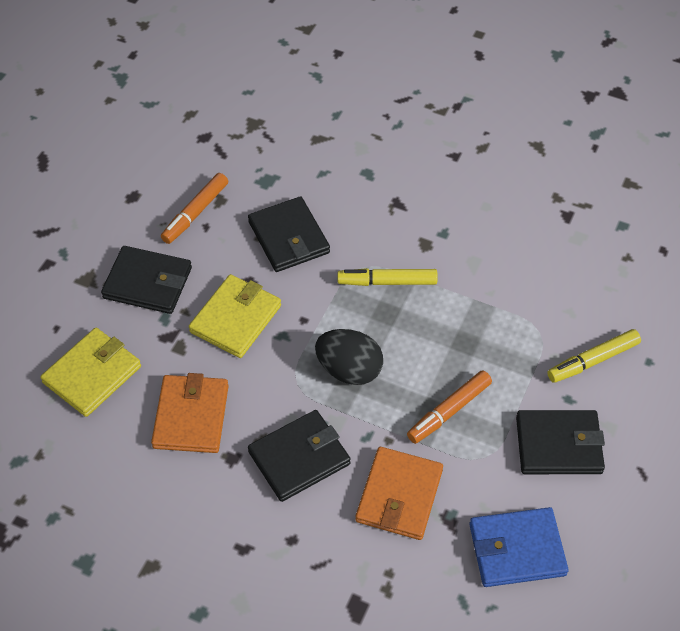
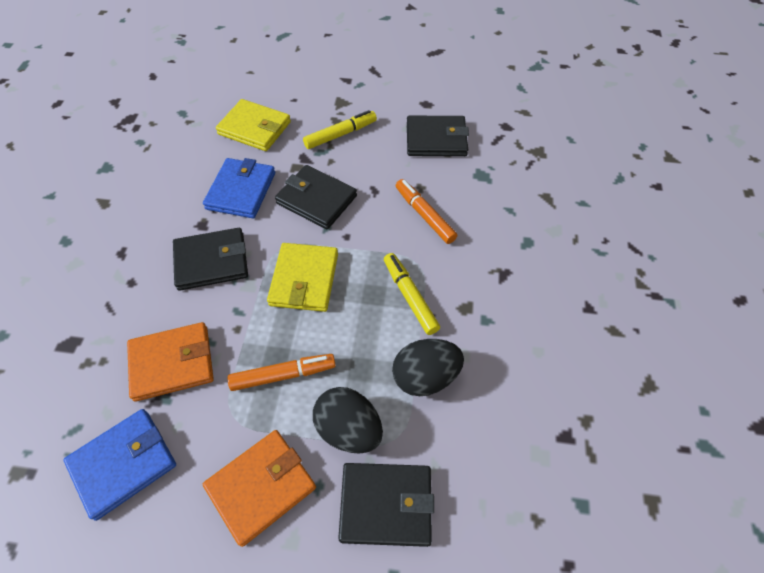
black egg: [315,329,383,385] = 1 -> [313,387,383,454] [392,339,464,396] = 2
blue wallet: [469,507,569,587] = 1 -> [63,409,176,521] [203,158,275,218] = 2

